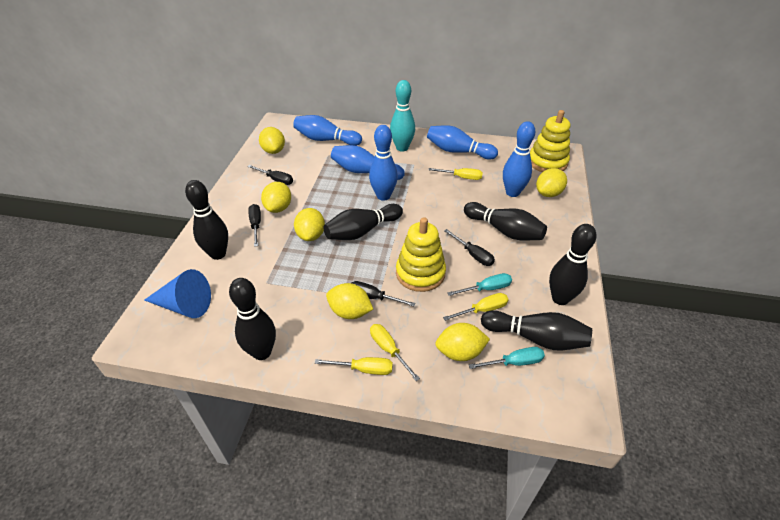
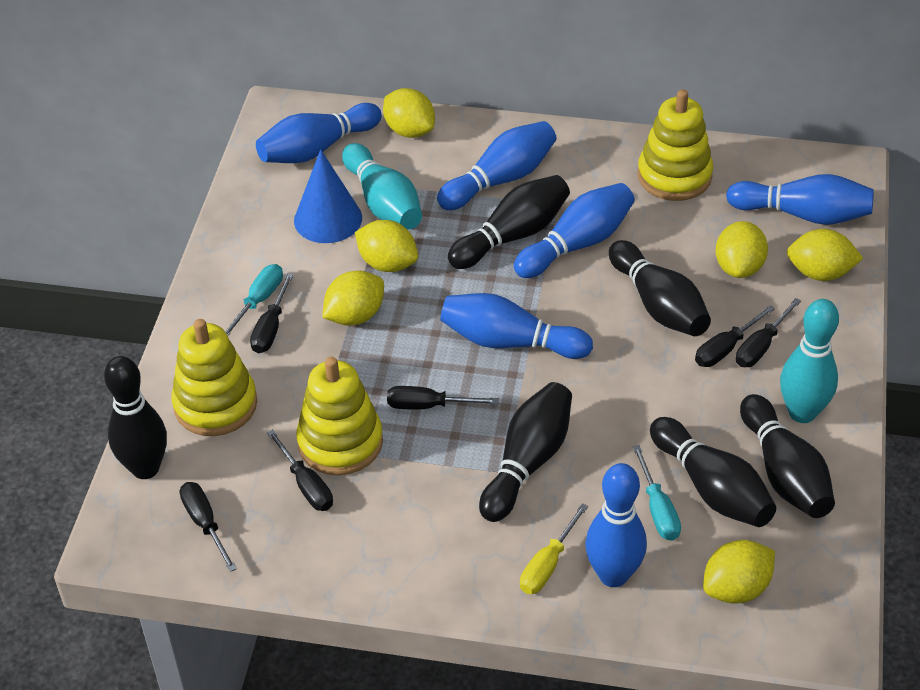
black screwdriver: [247,165,293,185] [248,204,261,247] [351,281,415,307] [444,229,495,266] = 4 -> [180,482,237,572] [250,273,293,353] [267,429,333,511] [387,386,499,409] [695,305,775,367] [736,298,801,367] = 6
blue bowling pin: [293,115,362,146] [331,145,405,180] [369,125,398,201] [427,126,498,160] [503,121,535,197] = 5 -> [256,103,382,163] [437,121,557,210] [440,293,593,359] [514,183,635,278] [585,463,647,587] [726,174,874,225] = 6
turquoise bowling pin: [390,80,415,152] = 1 -> [342,143,422,230] [780,299,839,423] = 2
yellow screwdriver: [315,357,393,375] [370,324,420,381] [429,168,483,180] [443,293,509,321] = 4 -> [520,503,588,594] = 1
yellow stacking toy: [396,217,446,292] [530,110,570,172] = 2 -> [171,319,257,436] [296,357,383,475] [637,89,713,201] = 3

